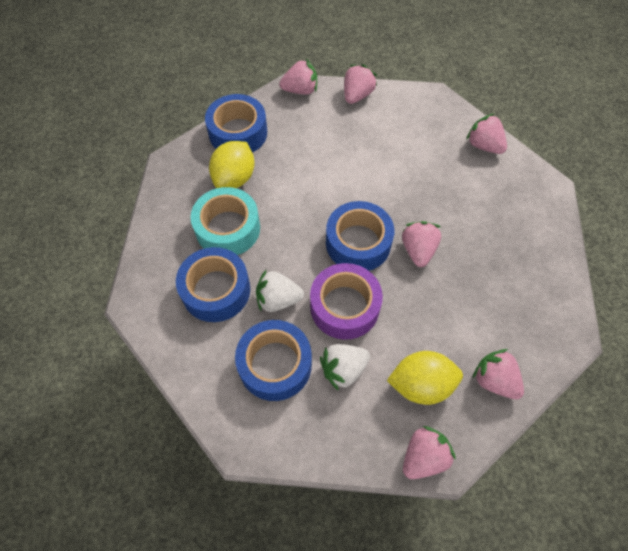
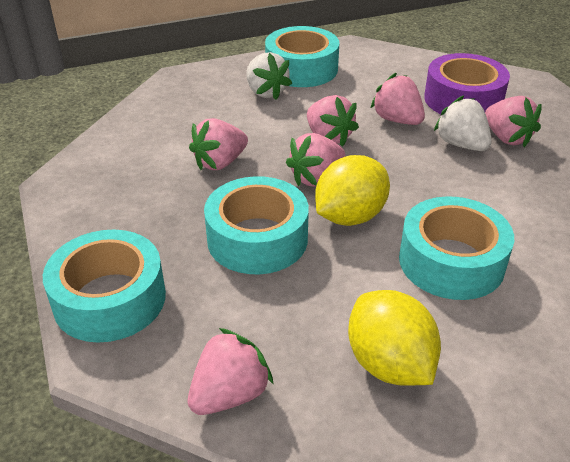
blue tape: [176,247,250,322] [205,94,267,153] [235,320,312,401] [326,201,394,271] = 4 -> none = 0
turquoise tape: [191,187,260,255] = 1 -> [43,230,166,343] [204,176,309,274] [265,26,339,87] [399,196,514,300] = 4

